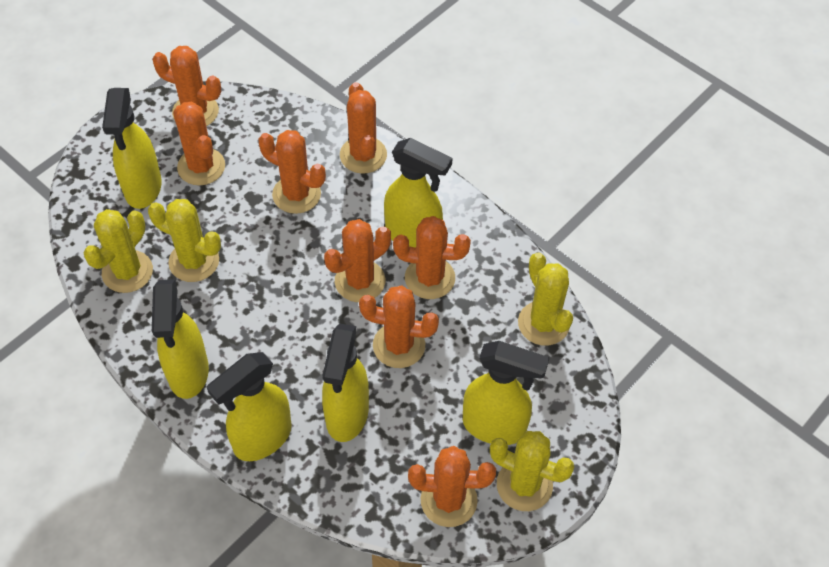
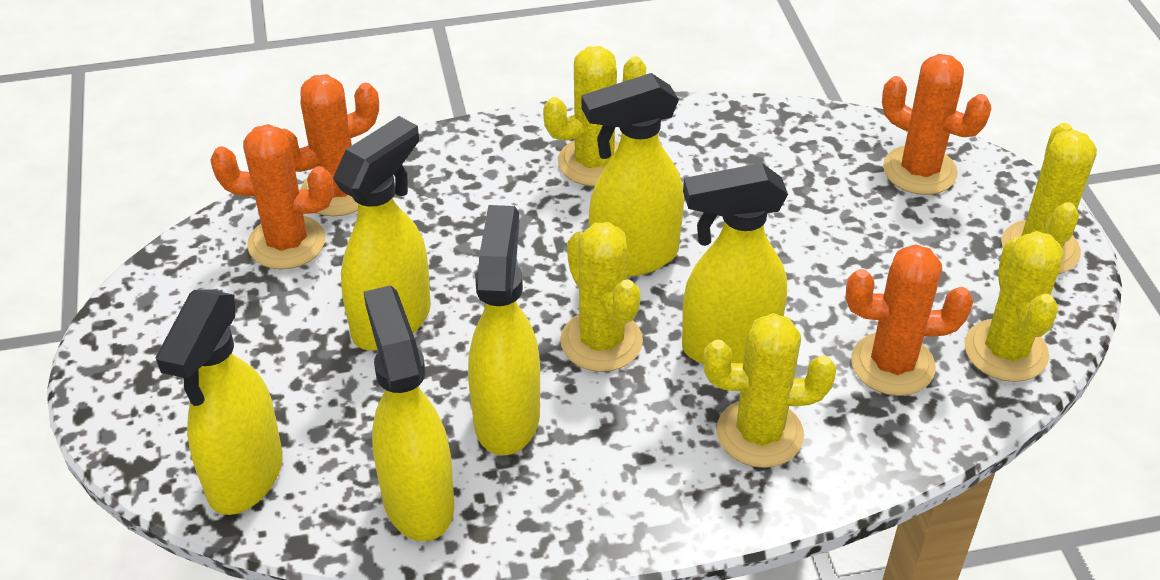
orange cactus: [152,46,221,126] [173,102,225,185] [258,130,326,214] [324,219,391,302] [340,82,387,174] [359,286,439,368] [393,216,471,299] [408,446,496,527] = 8 -> [210,124,334,270] [282,74,379,216] [846,244,973,396] [882,54,992,195] = 4
yellow cactus: [84,209,153,293] [148,199,221,282] [490,431,574,511] [518,252,573,346] = 4 -> [543,46,646,186] [560,222,643,372] [704,313,836,468] [964,231,1063,382] [1001,123,1097,274] = 5

